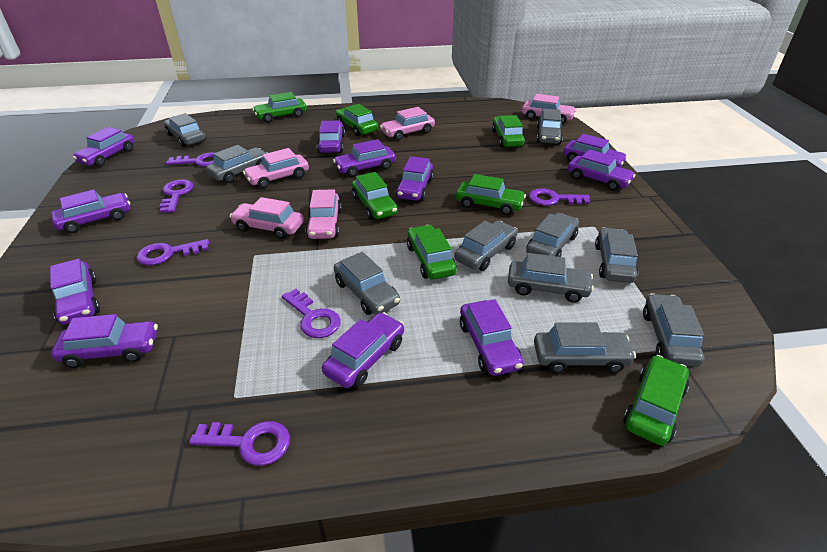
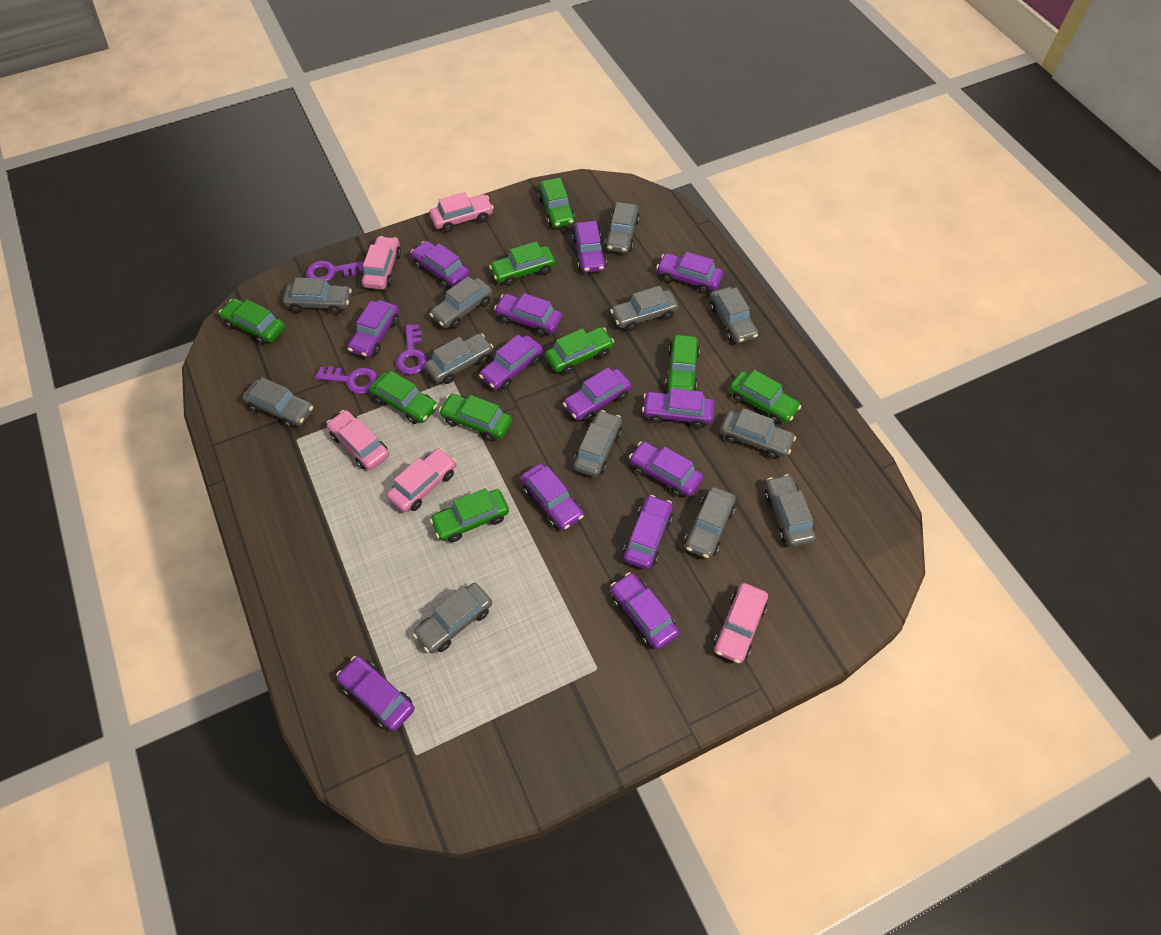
green car: [252,92,307,123] [336,104,378,136] [352,172,398,220] [407,225,457,280] [456,174,526,215] [492,115,525,147] [623,355,689,446] = 7 -> [219,299,285,344] [369,371,437,424] [430,488,509,542] [439,394,512,441] [489,241,556,286] [538,178,575,228] [545,327,614,374] [665,335,700,391] [729,370,801,424] = 9
grey car: [164,113,205,147] [206,145,268,183] [334,252,400,315] [454,220,518,271] [508,253,594,303] [526,213,579,257] [534,323,636,373] [536,109,563,144] [595,228,638,283] [643,293,704,367] = 10 -> [242,377,313,428] [283,278,352,314] [413,583,492,653] [424,333,493,384] [429,276,493,329] [573,410,622,477] [605,202,640,253] [610,286,679,331] [685,487,736,559] [710,287,758,344] [720,408,796,459] [764,474,816,547] = 12
purple car: [50,258,100,325] [51,190,130,233] [51,314,158,368] [73,127,135,167] [317,120,345,153] [322,312,404,388] [333,139,396,177] [396,156,434,201] [460,299,523,376] [563,134,628,167] [568,149,635,191] = 11 -> [336,656,415,731] [348,300,399,358] [411,241,470,288] [479,335,543,390] [494,293,562,336] [520,464,584,530] [563,367,632,421] [572,221,607,273] [610,573,679,650] [623,495,673,569] [629,441,703,497] [642,388,715,428] [656,252,723,294] = 13
purple key: [136,239,209,265] [160,179,193,213] [166,152,214,167] [189,421,290,466] [282,289,341,338] [529,188,590,206] = 6 -> [306,261,364,282] [315,366,378,394] [396,324,427,375] = 3

